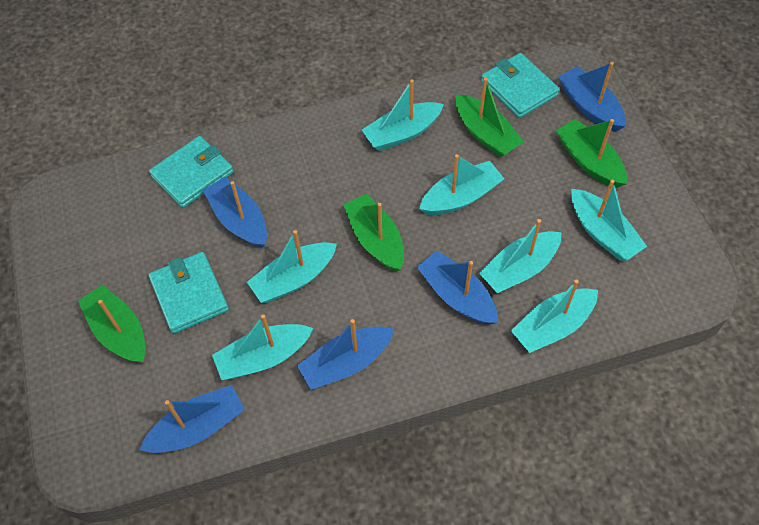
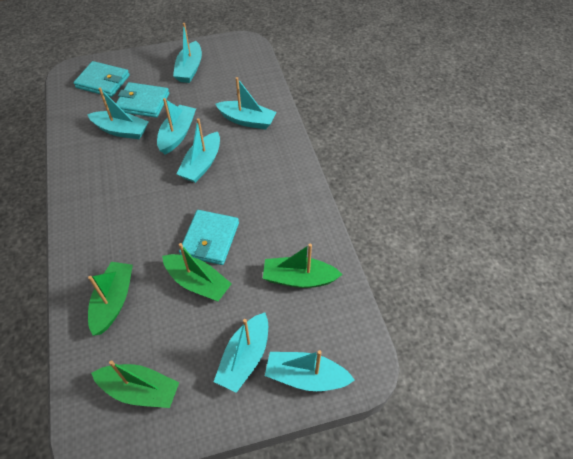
blue boat: [140,385,245,453] [203,177,267,248] [297,319,394,390] [417,251,498,325] [558,62,626,132] = 5 -> none = 0

